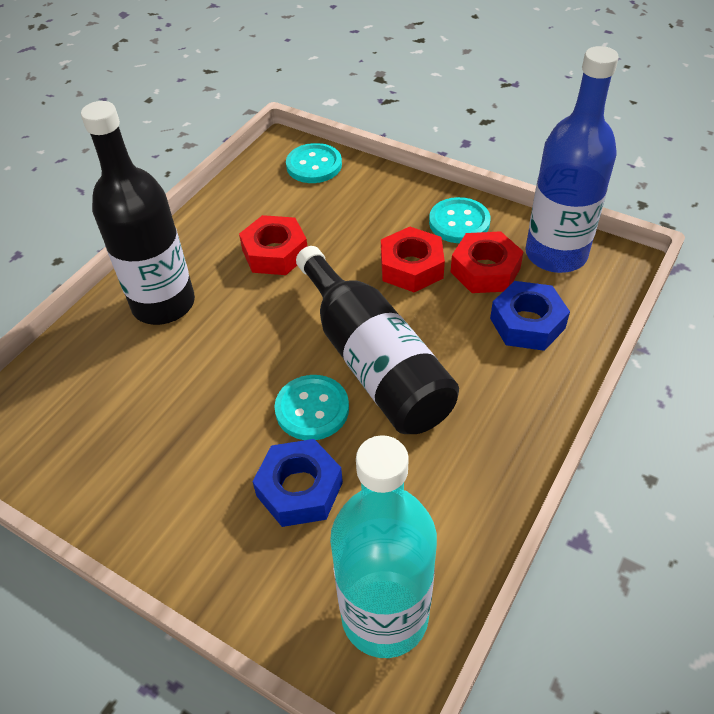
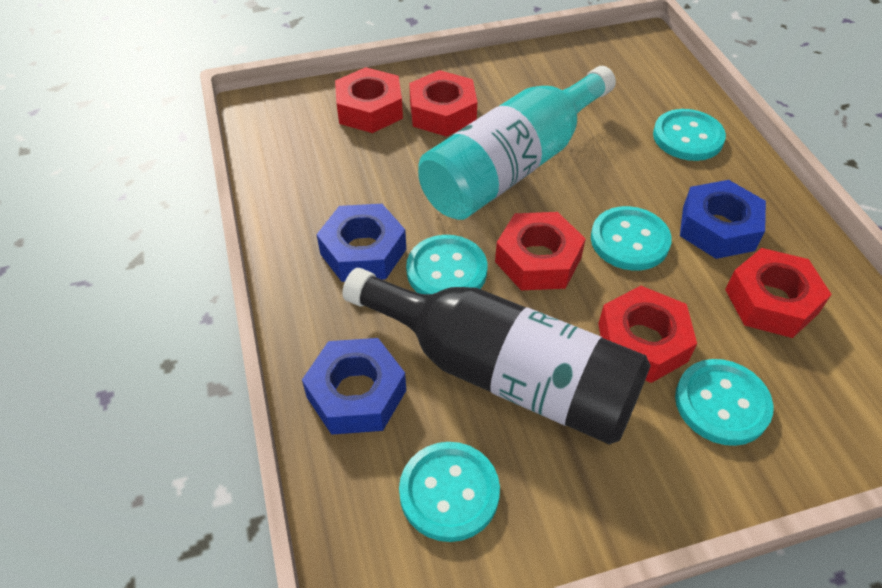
black bottle: [81,101,195,325] [296,246,459,434] = 2 -> [342,268,651,445] = 1
blue bottle: [525,46,619,273] = 1 -> none = 0
blue nut: [252,439,343,527] [490,281,570,351] = 2 -> [302,338,406,435] [317,204,406,282] [680,180,766,259] = 3
red nut: [239,215,307,275] [381,227,445,292] [451,231,524,293] = 3 -> [335,67,403,133] [409,70,477,137] [495,212,586,290] [598,286,697,383] [725,248,832,338] = 5
turquoise button: [274,375,349,440] [286,143,342,183] [429,197,491,243] = 3 -> [399,442,500,542] [406,235,487,294] [591,206,672,271] [653,109,726,161] [675,359,773,446] = 5

